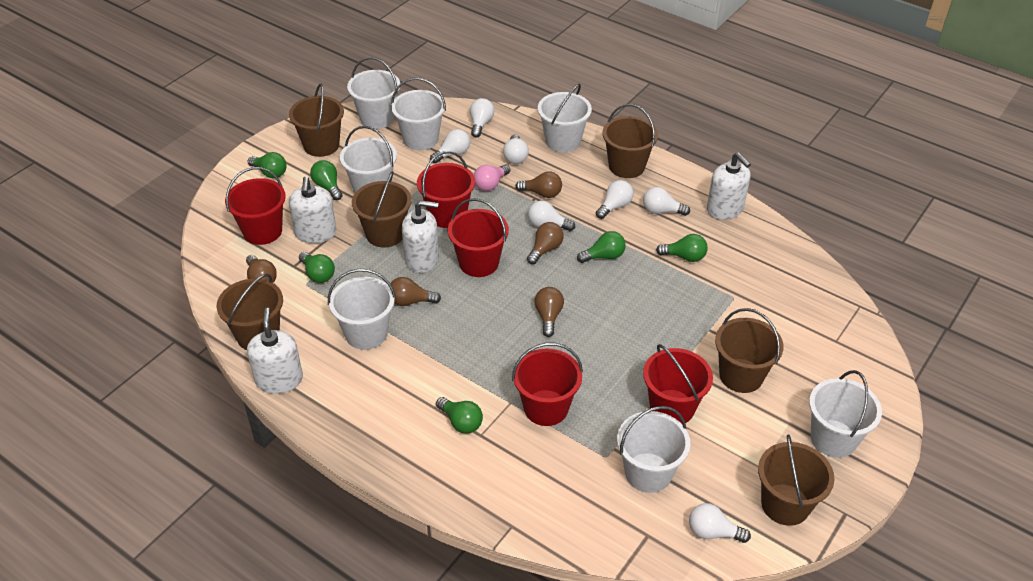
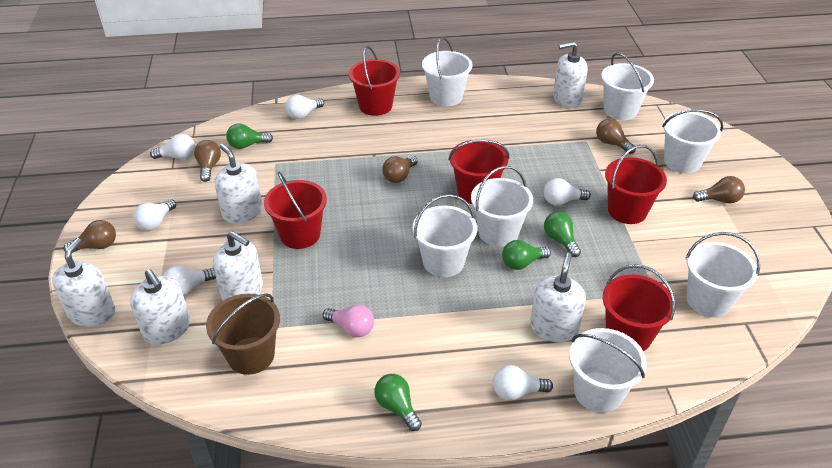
brown bucket: [217,274,283,350] [289,83,344,157] [352,171,412,247] [602,104,658,178] [715,308,784,393] [758,434,835,526] = 6 -> [206,293,280,375] = 1
green light bulb: [248,152,287,178] [299,252,335,283] [310,160,343,200] [436,397,483,434] [577,231,626,263] [656,234,708,262] = 6 -> [226,124,273,149] [375,374,422,431] [502,240,551,270] [544,211,581,257] = 4
white light bulb: [430,129,470,163] [470,98,494,138] [503,135,529,164] [528,201,575,231] [596,180,633,219] [643,187,690,216] [689,503,751,543] = 7 -> [133,199,176,231] [150,134,195,159] [163,266,216,296] [285,95,324,119] [493,365,553,400] [544,178,591,206] = 6
white soap dispenser: [247,307,303,394] [289,177,337,243] [402,200,439,273] [707,152,751,220] = 4 -> [52,238,115,327] [130,269,190,344] [213,231,263,301] [215,144,263,224] [530,253,586,342] [553,41,588,108] = 6

